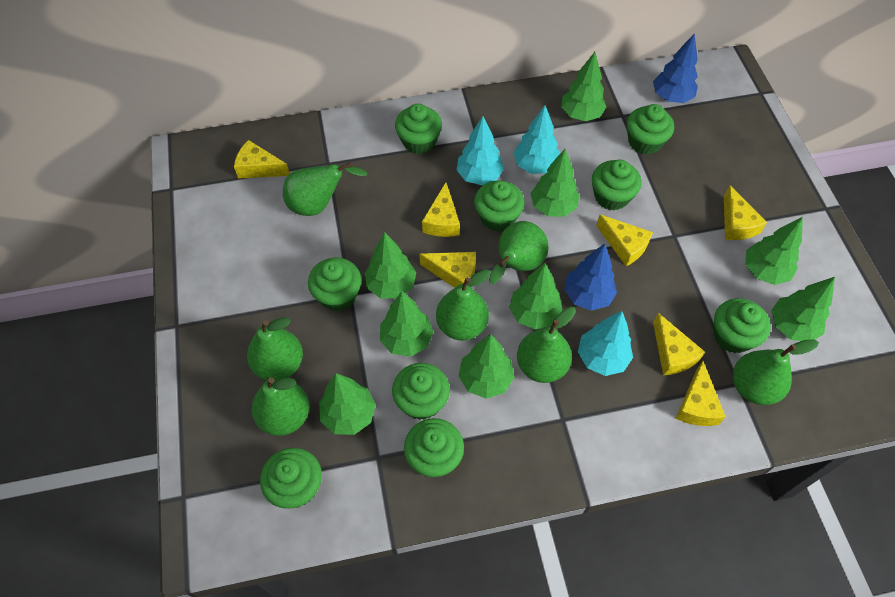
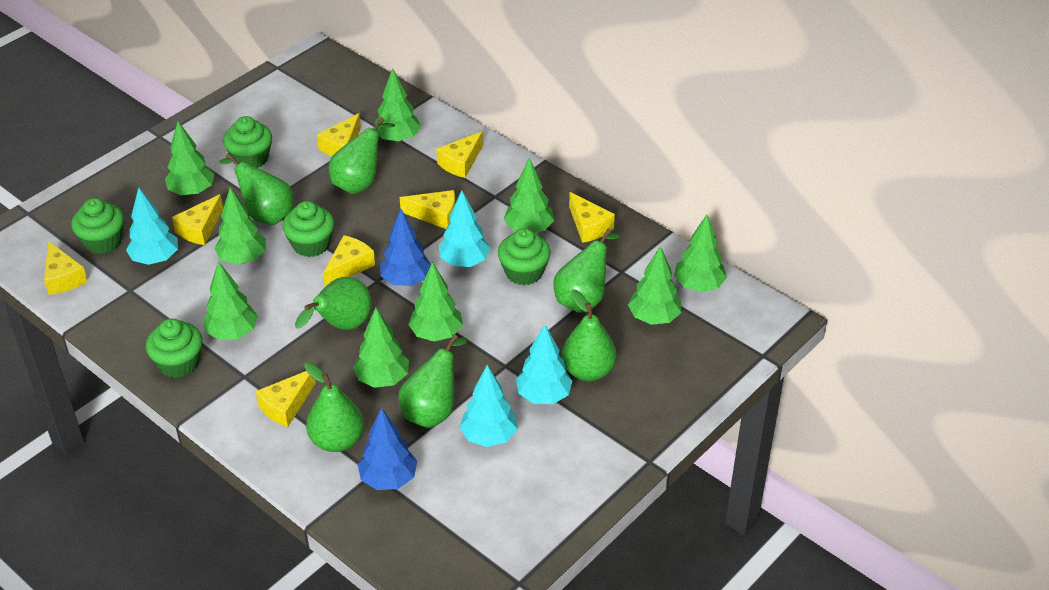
green cupcake: [260,448,322,509] [308,258,362,311] [392,363,450,420] [395,104,442,154] [404,418,464,477] [474,180,524,232] [592,160,641,210] [627,104,674,155] [714,298,771,353] = 9 -> [71,198,124,254] [146,319,203,378] [223,116,272,168] [282,201,335,257] [498,228,551,285] = 5
turquoise tree: [457,116,504,185] [513,105,560,174] [578,311,633,376] = 3 -> [126,187,178,265] [439,191,490,267] [460,365,518,447] [516,324,572,404] = 4
yellow cheese: [234,140,290,179] [419,252,476,288] [422,183,460,237] [596,215,653,266] [653,313,705,375] [675,361,726,426] [724,185,767,240] = 7 -> [44,241,88,295] [172,194,223,245] [256,371,316,427] [317,113,361,156] [323,235,375,287] [400,190,455,229] [436,131,483,178] [569,192,615,243] = 8

